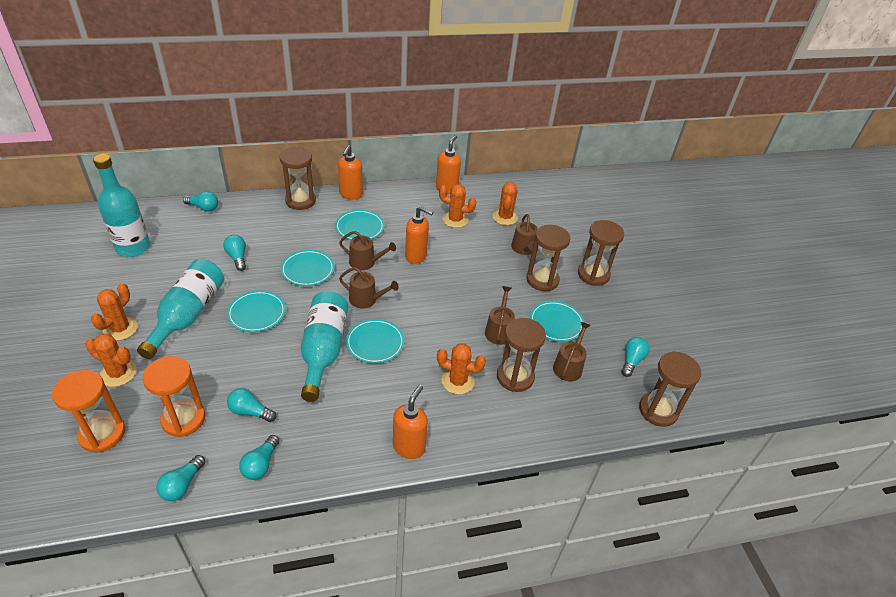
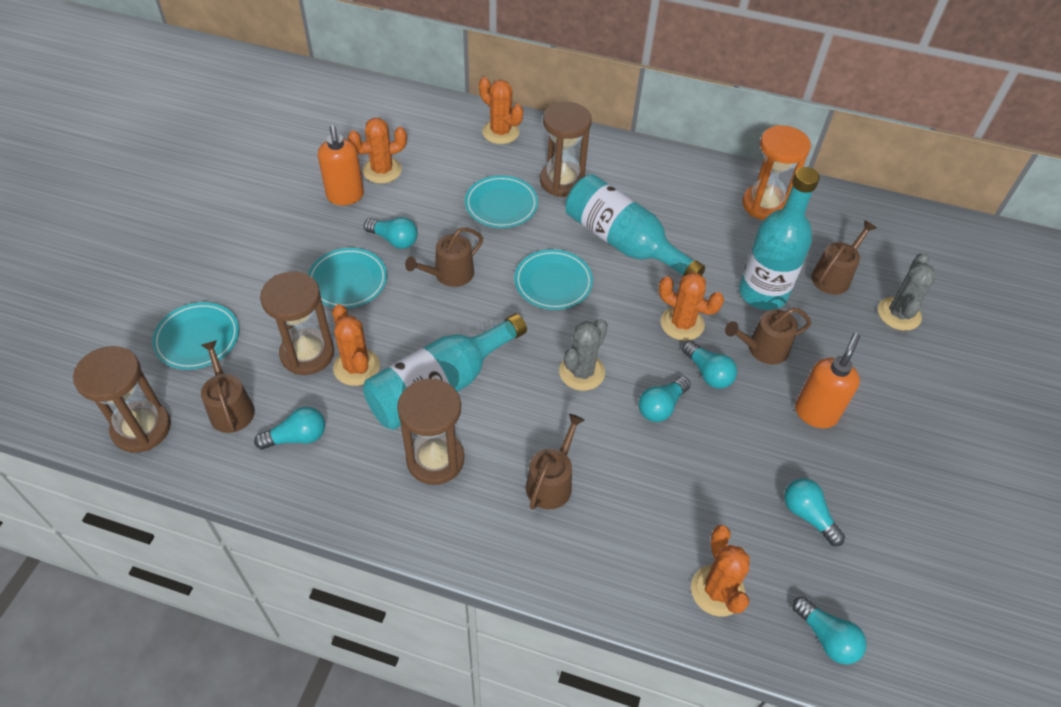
brown hourglass: [280,147,316,210] [497,318,546,392] [526,225,570,291] [578,220,624,286] [639,351,702,427] = 5 -> [73,346,171,453] [260,271,334,375] [397,378,464,485] [540,102,592,197] = 4
grey cactus: none = 0 -> [559,319,608,391] [878,253,936,331] = 2
orange hourglass: [52,370,125,453] [143,356,205,437] = 2 -> [742,125,811,220] = 1
orange soap dispenser: [338,145,363,199] [393,385,428,459] [405,206,433,264] [436,135,461,194] = 4 -> [318,125,364,205] [795,333,860,428] = 2
turquoise plate: [227,290,286,332] [281,250,335,286] [335,210,385,240] [346,319,405,364] [530,301,585,342] = 5 -> [152,302,239,370] [308,248,387,308] [465,175,538,228] [514,249,593,310] = 4

